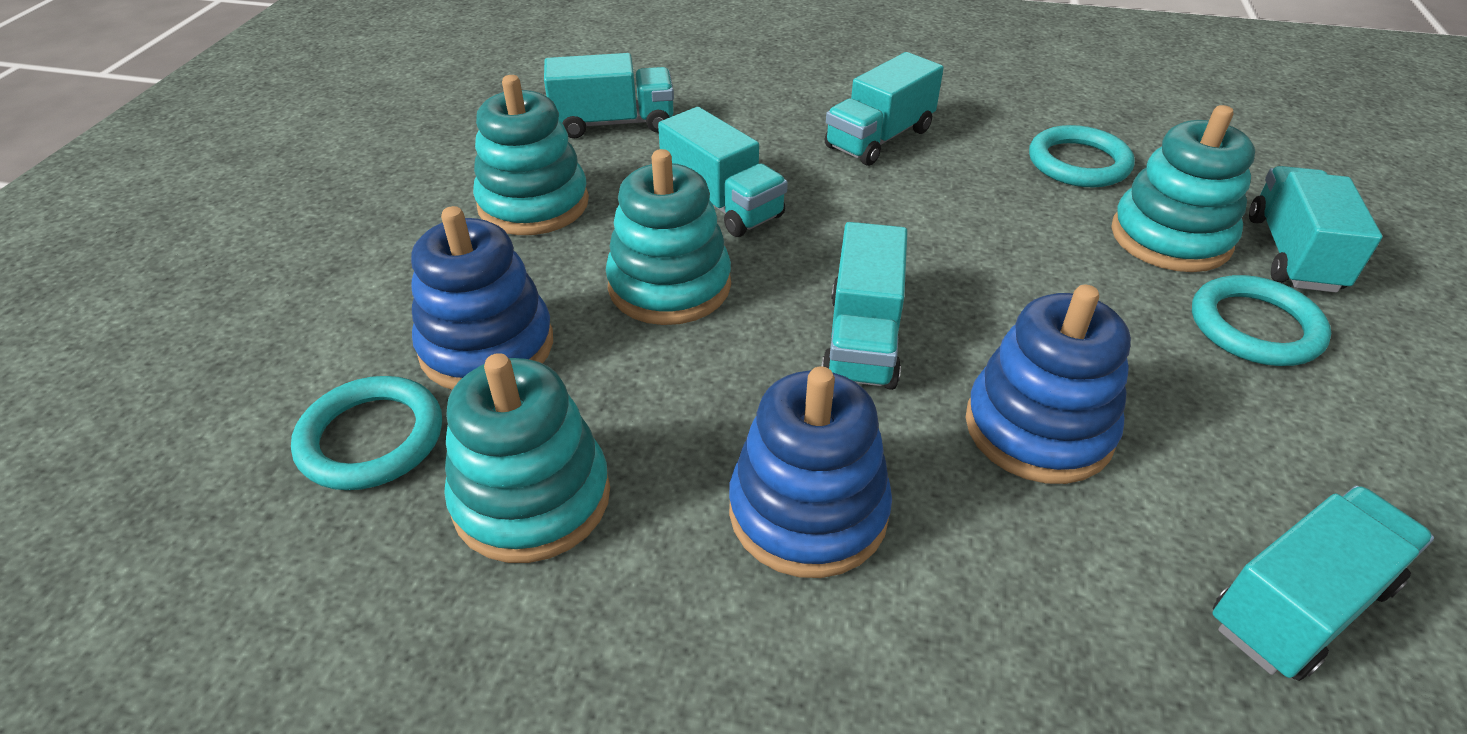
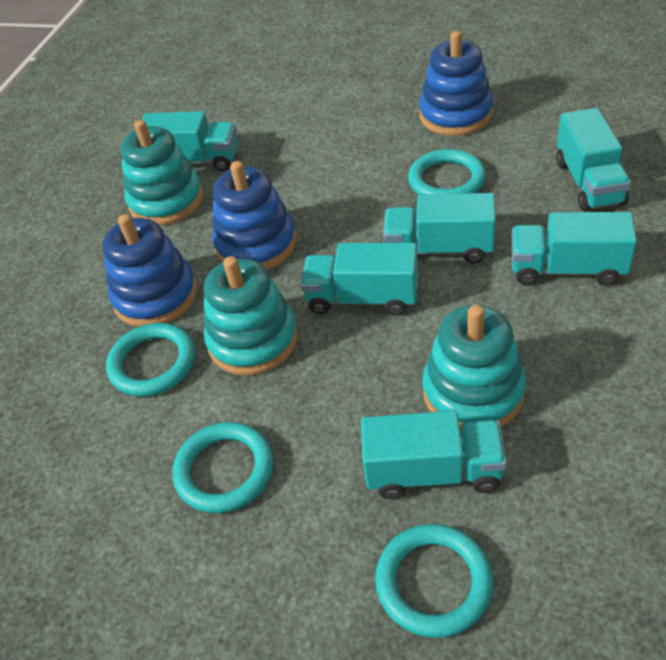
turquoise ring: [291,376,442,490] [1029,125,1135,188] [1192,275,1331,366] = 3 -> [106,323,195,397] [173,422,273,513] [375,524,493,638] [408,149,486,195] = 4
turquoise stacking toy: [444,353,610,563] [473,75,589,235] [606,149,731,325] [1111,105,1255,272] = 4 -> [120,120,203,225] [204,256,298,375] [422,305,526,431] = 3

